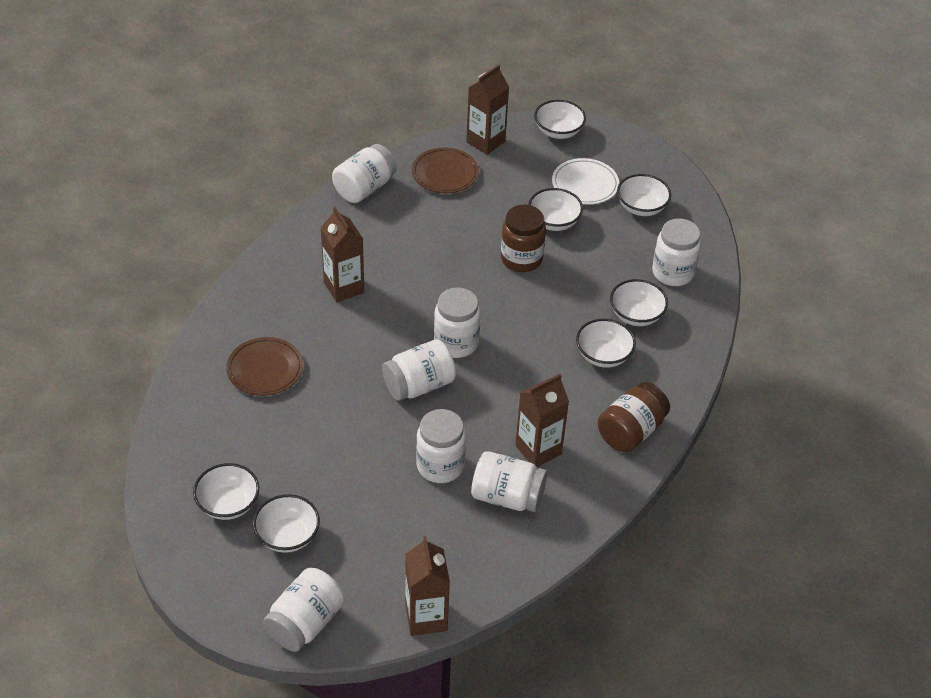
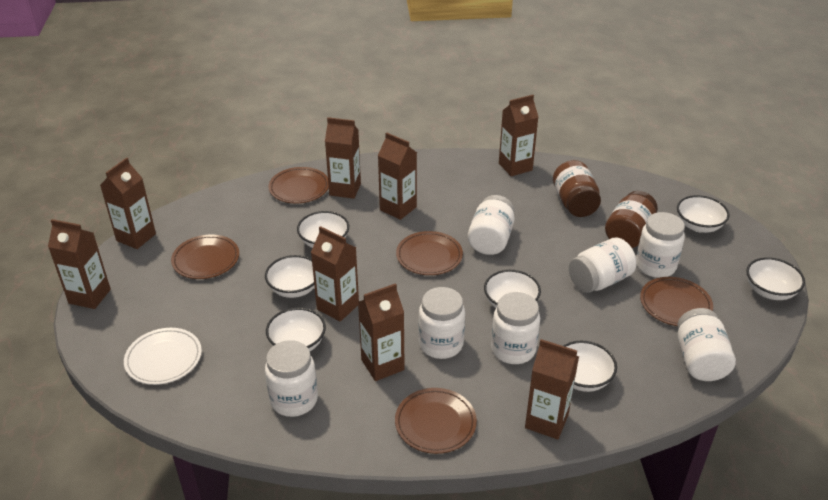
brown carton: [321,207,364,302] [405,536,450,636] [466,64,509,155] [515,374,569,467] = 4 -> [48,219,111,309] [100,158,156,249] [311,226,359,322] [325,117,361,199] [358,283,405,381] [378,132,417,220] [499,95,538,176] [525,339,579,440] = 8
brown plate: [226,337,303,396] [412,147,479,193] = 2 -> [171,234,239,279] [268,167,329,203] [395,388,477,454] [396,231,463,275] [640,277,713,326] = 5

